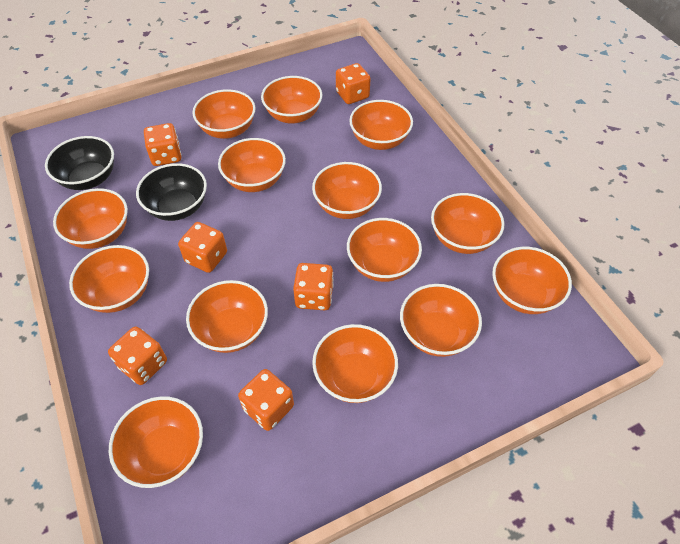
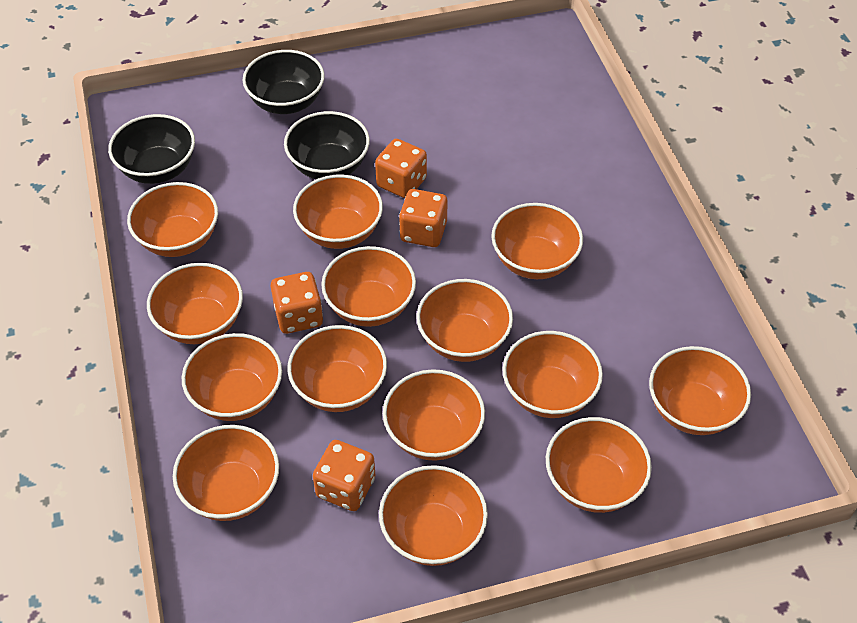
black bowl: [45,136,114,190] [136,163,207,221] = 2 -> [108,114,195,184] [242,50,325,114] [284,111,370,179] = 3
orange dice: [108,326,167,385] [144,123,181,166] [178,222,227,273] [238,369,294,431] [293,263,333,310] [336,63,371,104] = 6 -> [271,272,323,334] [313,440,375,511] [375,139,427,198] [399,189,448,247] = 4

